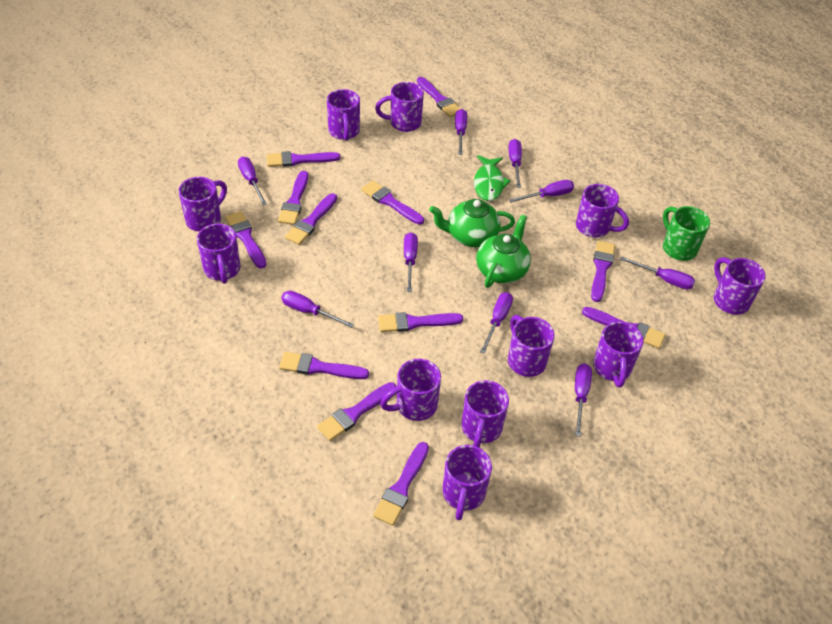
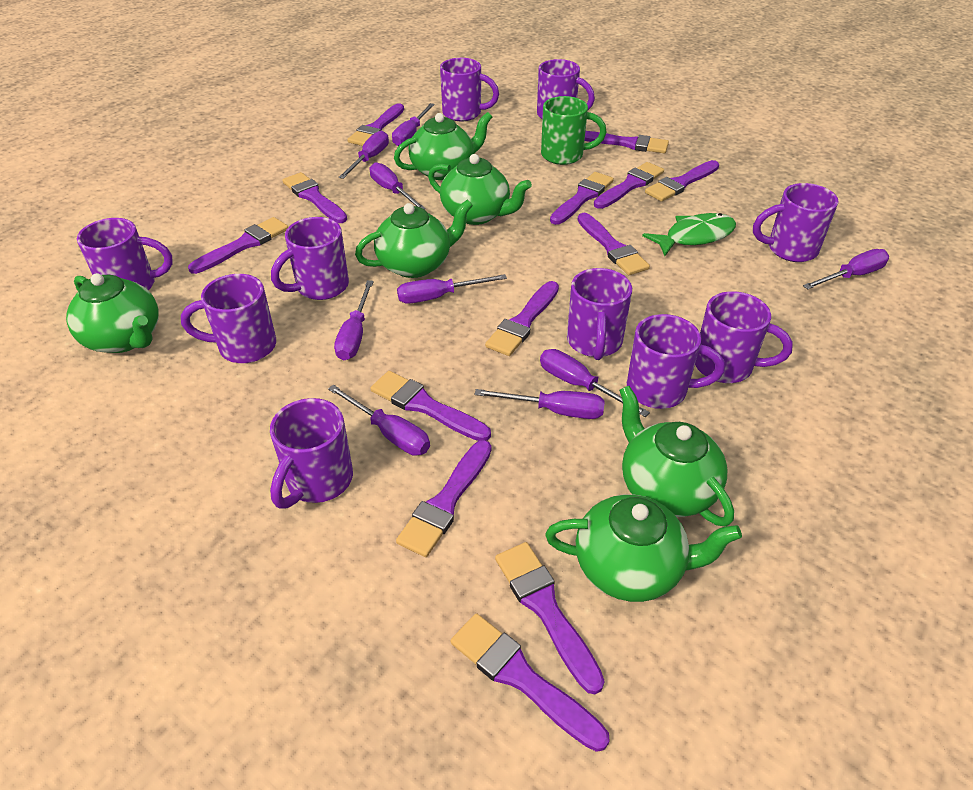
green teapot: [429,199,515,247] [476,215,531,288] = 2 -> [66,273,159,353] [355,200,473,278] [394,112,492,180] [428,154,532,225] [545,494,742,602] [619,386,734,526] = 6
purple brush: [225,211,266,268] [267,151,340,167] [278,171,308,225] [279,352,369,379] [285,193,337,245] [317,382,396,441] [361,180,424,225] [373,442,429,526] [378,312,463,332] [417,77,461,117] [582,307,666,349] [591,241,615,302] = 12 -> [188,217,288,274] [282,172,347,223] [347,103,404,146] [370,371,491,441] [396,440,492,557] [450,613,610,752] [485,281,559,356] [495,542,605,694] [550,172,614,225] [577,213,650,275] [584,131,669,153] [594,162,664,209] [645,160,719,202] = 13
purple mug: [178,177,227,232] [197,223,240,284] [327,89,360,140] [375,82,424,132] [380,359,441,421] [442,445,492,520] [461,380,509,448] [508,315,555,377] [576,184,629,238] [593,321,643,387] [714,257,766,315] = 11 -> [77,218,173,291] [181,274,276,363] [270,398,353,508] [271,217,349,300] [440,58,499,121] [537,59,595,119] [567,268,632,360] [627,314,725,409] [695,291,793,383] [753,183,839,262] = 10

